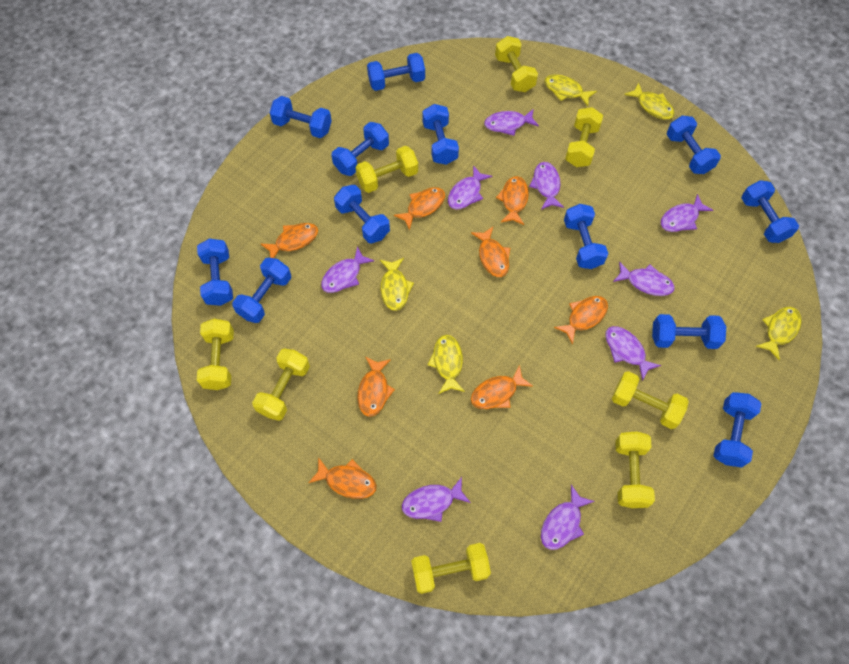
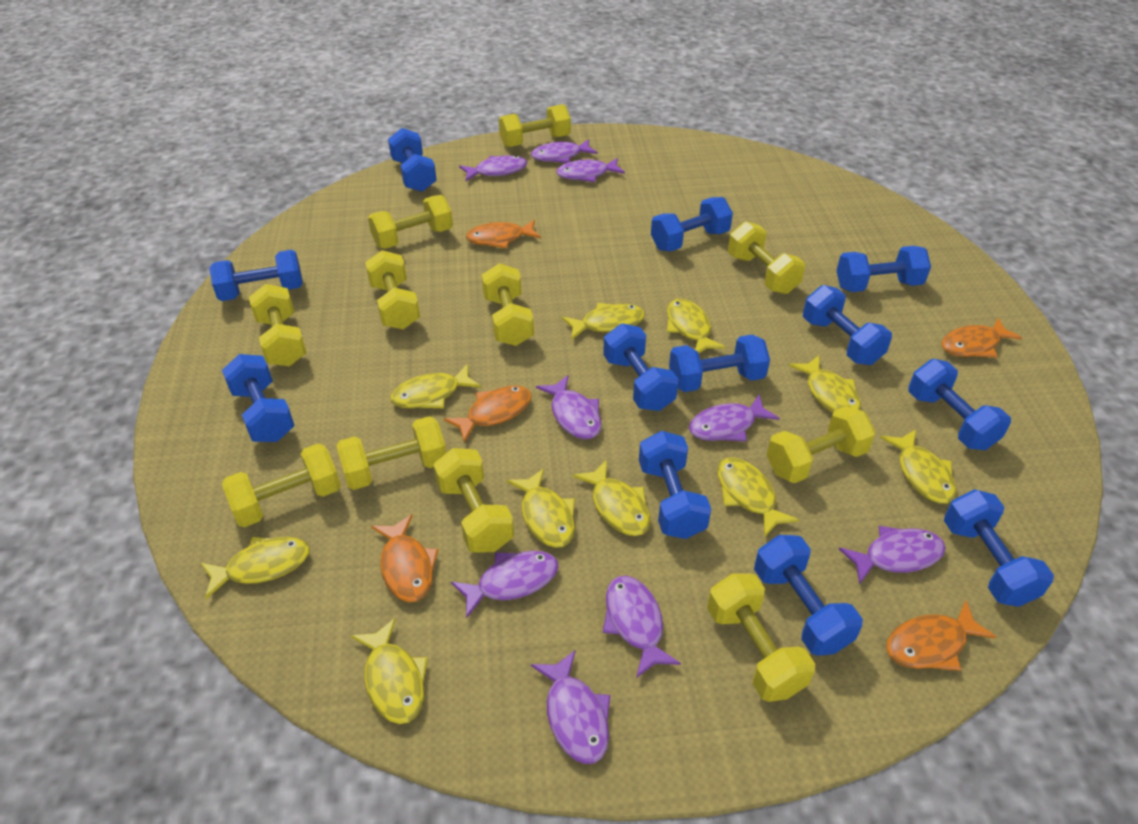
orange fish: [261,223,318,258] [308,457,377,499] [357,357,395,417] [394,187,445,230] [471,227,510,277] [471,365,533,409] [496,176,529,225] [554,296,608,345] = 8 -> [371,514,438,602] [444,385,532,442] [466,220,541,248] [886,600,997,671] [942,318,1022,357] = 5
yellow dumbbell: [197,319,234,390] [252,348,310,421] [355,146,418,193] [411,543,491,594] [495,36,538,92] [565,107,603,167] [612,371,689,429] [615,431,655,508] = 8 -> [222,443,341,527] [249,284,307,366] [336,416,446,490] [365,250,420,329] [368,195,453,249] [433,448,514,553] [482,263,534,346] [499,104,571,147] [707,573,815,702] [728,221,805,294] [767,406,876,483] = 11
yellow fish: [380,258,414,311] [428,335,465,394] [544,74,597,106] [624,82,674,120] [756,307,802,360] = 5 -> [201,537,310,599] [351,618,428,724] [390,364,481,409] [507,468,575,548] [562,303,645,339] [573,460,651,536] [667,299,726,353] [717,457,799,536] [789,355,861,413] [880,429,956,504] = 10

